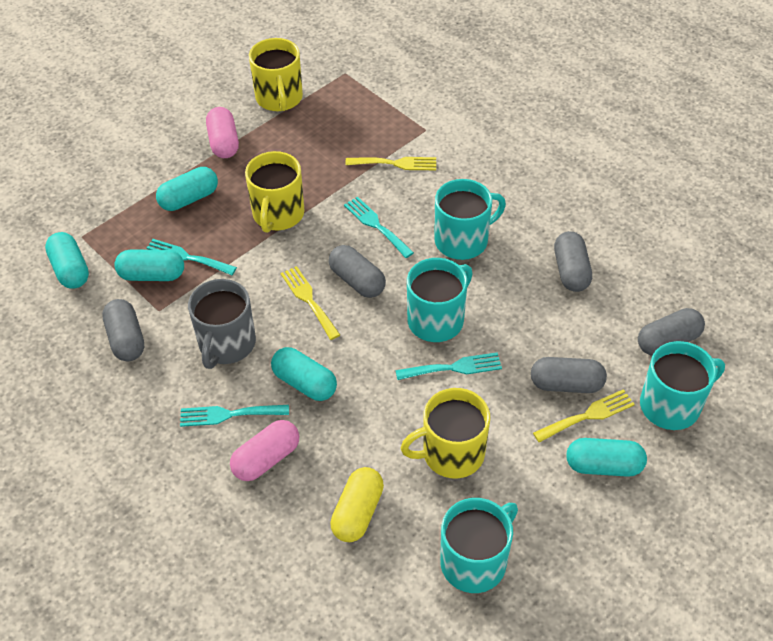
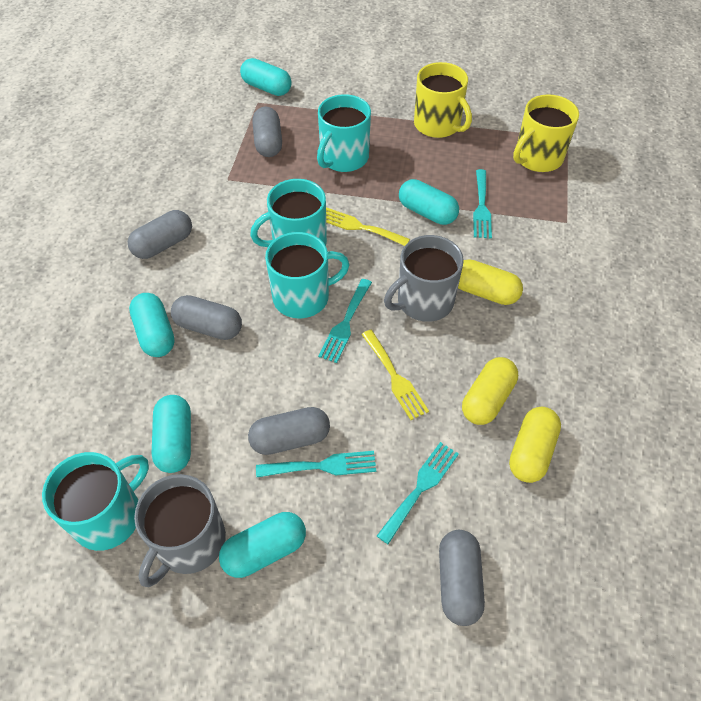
grey mug: [188,279,256,369] = 1 -> [134,474,226,587] [384,235,464,322] = 2
pink capsule: [206,107,239,158] [230,420,299,481] = 2 -> none = 0
yellow capsule: [330,467,384,542] = 1 -> [458,259,523,305] [462,357,518,425] [509,407,561,483] = 3
yellow fork: [280,266,340,340] [345,157,436,170] [533,389,635,443] = 3 -> [326,207,410,246] [361,330,429,420] = 2
yellow mug: [245,151,305,233] [249,38,303,111] [401,388,490,479] = 3 -> [414,62,472,138] [513,94,579,172] = 2

